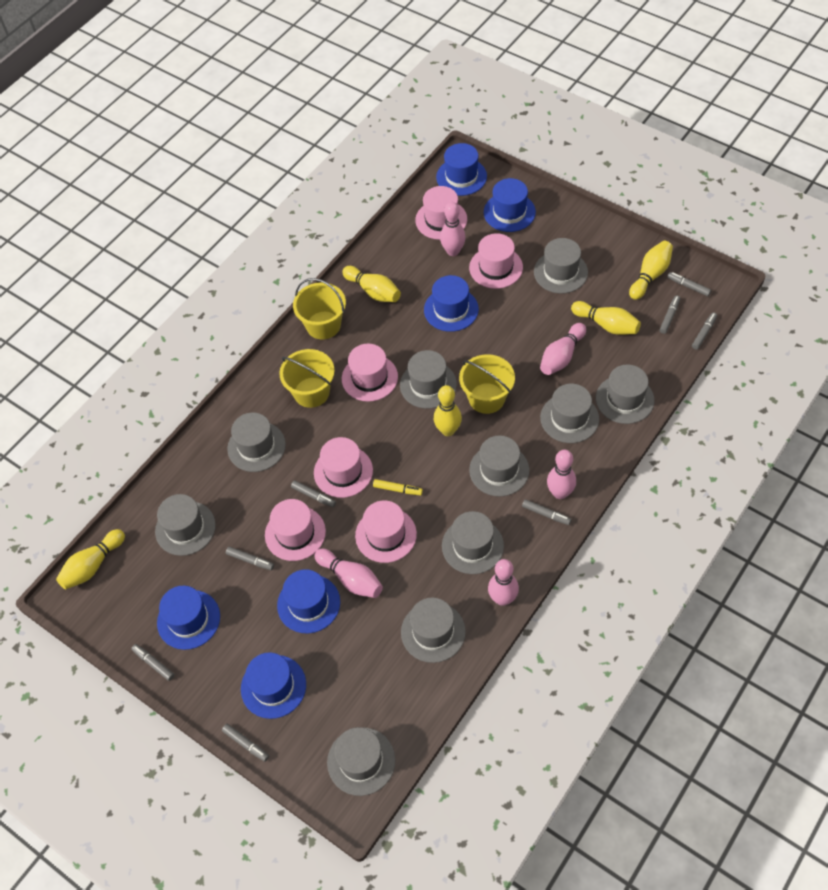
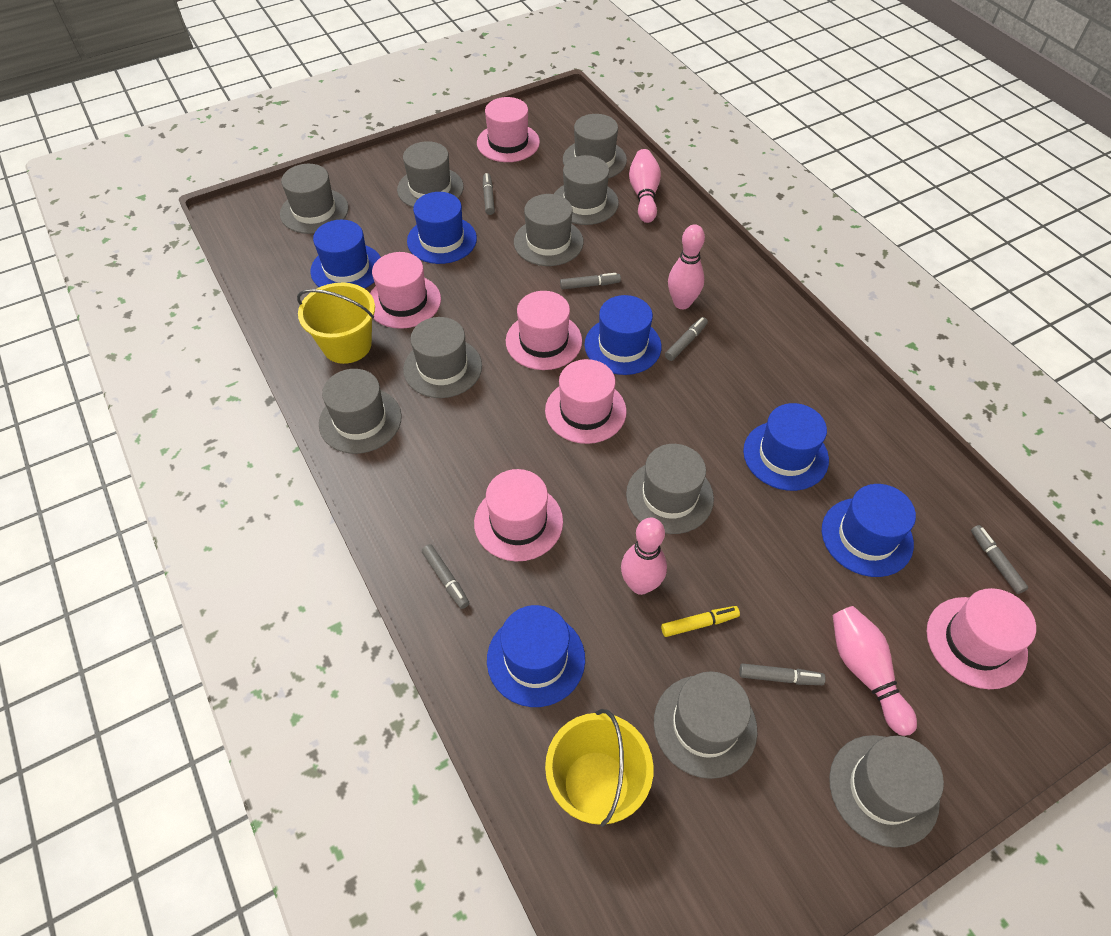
grey marker: [131,644,175,681] [222,724,269,762] [226,547,274,570] [291,480,336,507] [522,499,571,525] [660,296,680,334] [667,272,711,296] [692,312,717,350] = 8 -> [422,544,469,609] [483,173,495,215] [560,273,621,289] [665,317,708,361] [739,663,826,685] [971,525,1028,594] = 6
pink bowling pin: [314,548,383,598] [440,202,466,256] [488,559,519,606] [540,323,586,375] [547,450,576,499] = 5 -> [621,518,667,595] [629,149,661,223] [668,225,705,309] [833,606,917,736] = 4
yellow bowling pin: [56,529,125,590] [342,266,401,302] [434,385,462,436] [571,301,641,335] [629,241,673,300] = 5 -> none = 0
yellow bucket: [279,349,335,408] [293,278,346,340] [459,354,515,414] = 3 -> [297,283,375,364] [545,709,654,827] = 2

